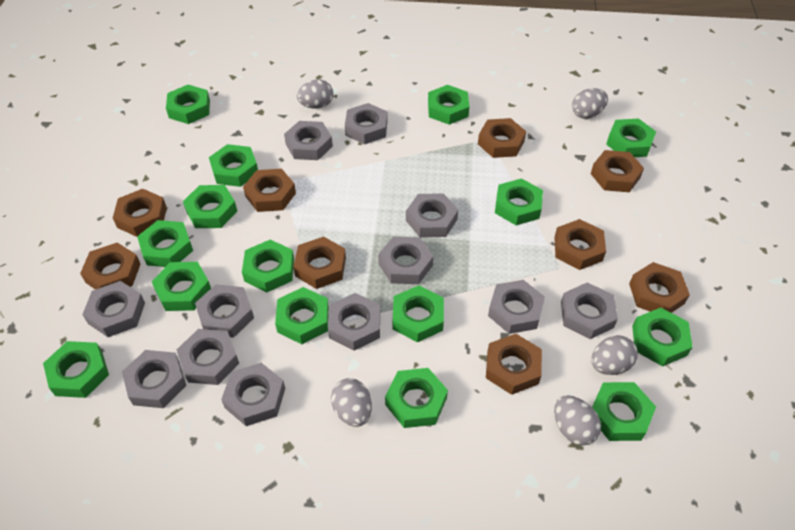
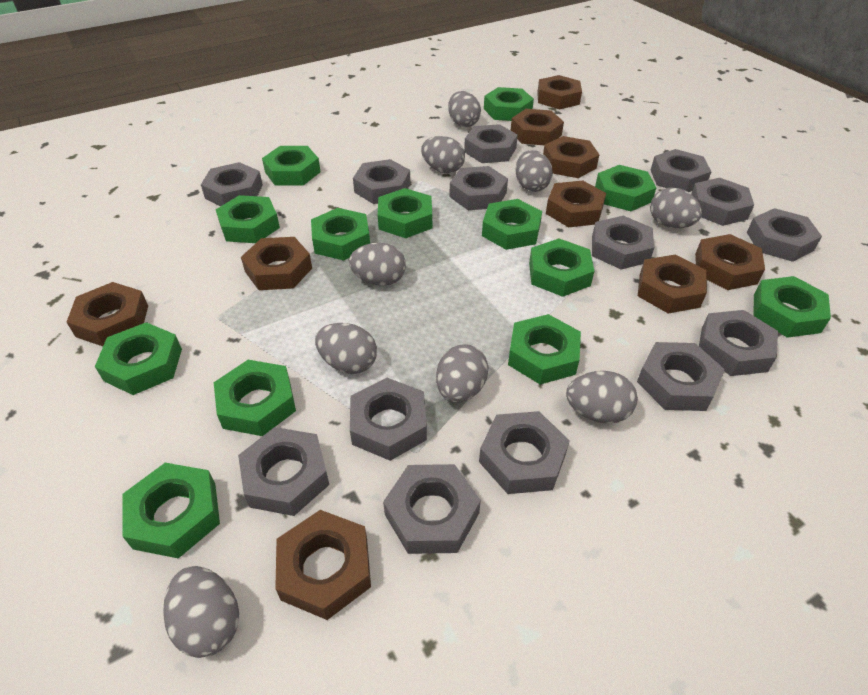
green nut: [43,341,109,398] [137,220,193,267] [152,262,211,311] [166,85,210,124] [183,185,237,228] [209,144,258,187] [242,240,294,292] [275,287,329,344] [385,368,448,428] [393,285,444,342] [428,85,469,125] [495,178,543,225] [592,382,656,441] [606,118,656,157] [632,308,693,366] = 15 -> [95,322,182,395] [123,463,220,559] [214,360,296,436] [216,195,280,243] [262,146,321,186] [311,208,370,261] [378,188,432,238] [482,199,542,250] [484,87,534,121] [508,314,581,384] [529,238,594,297] [595,165,656,211] [753,276,831,338] = 13
grey egg: [296,79,333,108] [331,378,372,427] [554,395,601,446] [572,88,608,119] [591,335,638,375] = 5 -> [163,566,239,658] [315,323,377,374] [349,243,406,286] [421,136,465,174] [436,344,488,403] [448,91,481,127] [515,150,553,192] [566,371,638,424] [650,187,702,228] = 9
grey nut: [82,281,145,337] [122,350,186,408] [177,329,239,385] [195,284,254,338] [221,363,285,426] [284,121,333,160] [328,293,380,351] [345,103,388,144] [378,237,433,284] [406,193,458,238] [488,280,545,334] [561,282,618,339] = 12 -> [201,162,263,206] [238,427,329,516] [350,378,427,461] [353,159,411,204] [383,464,481,554] [449,166,508,210] [464,124,518,163] [479,411,570,494] [592,216,654,270] [637,342,725,411] [651,149,712,192] [691,178,754,226] [699,310,778,376] [747,208,822,262] = 14

